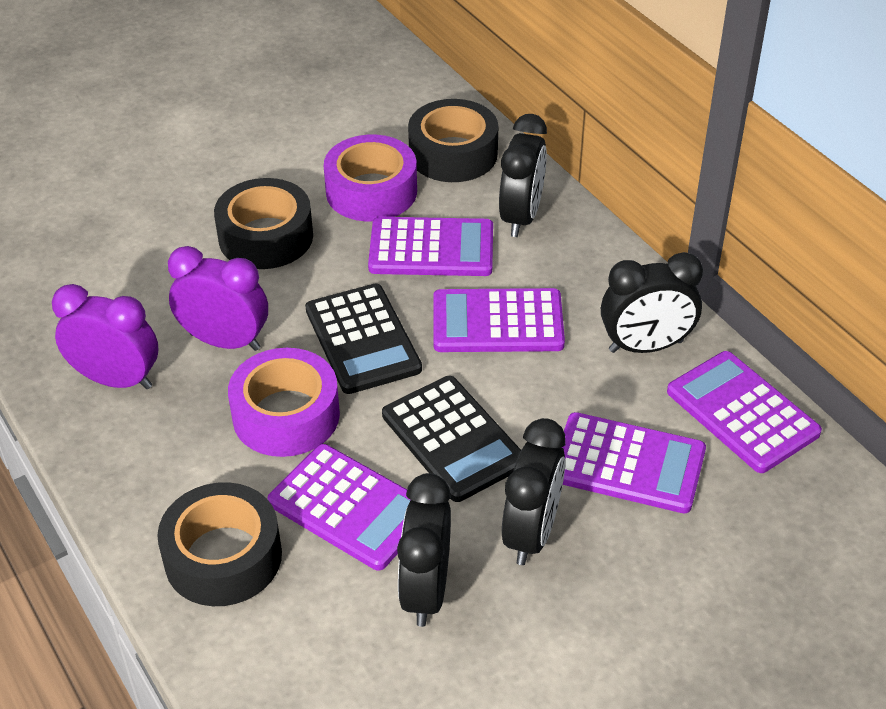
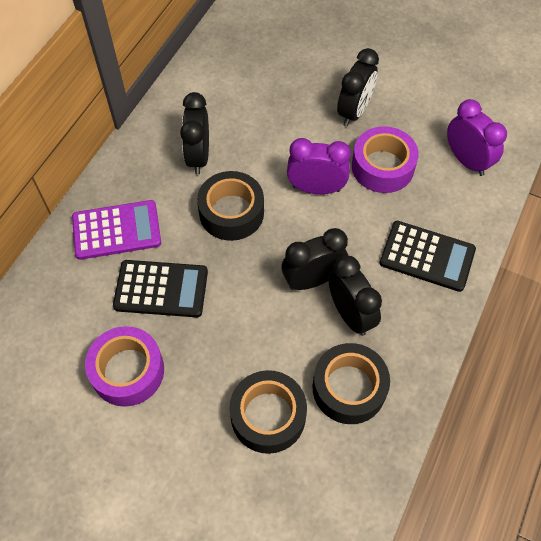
purple calculator: [268,444,410,571] [368,217,493,276] [433,288,565,352] [562,412,706,513] [667,351,822,473] = 5 -> [72,200,161,260] = 1

